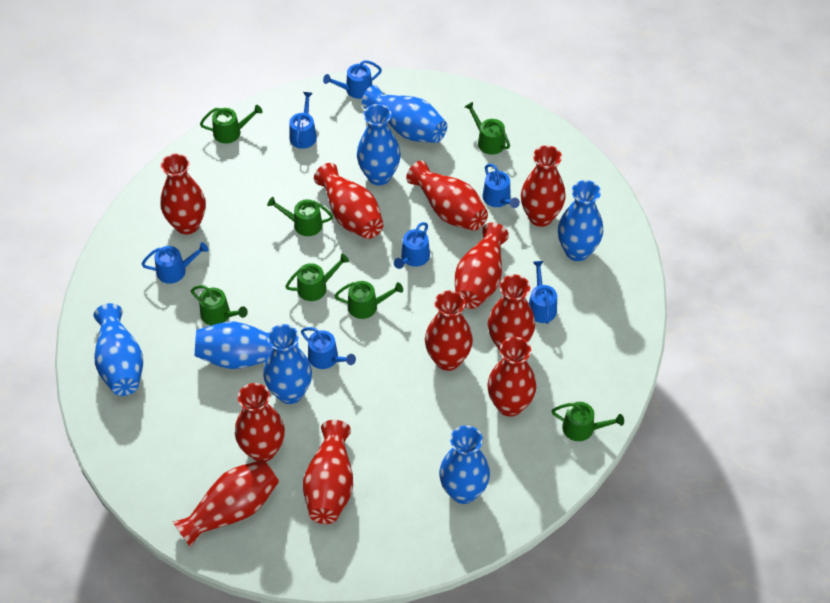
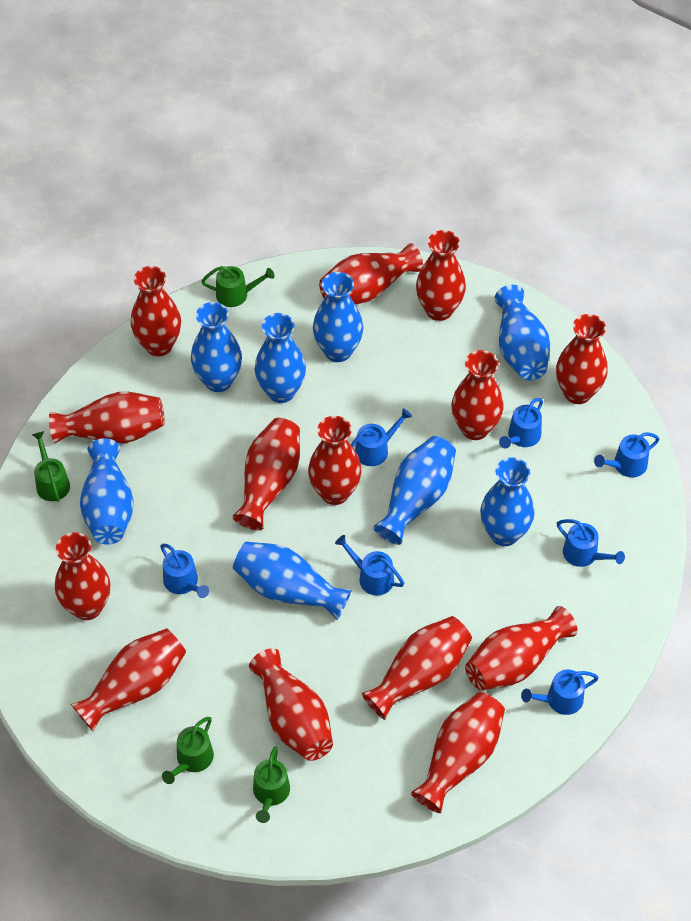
blue vase: [94,303,143,396] [195,321,298,369] [263,324,312,404] [357,104,401,185] [362,85,447,143] [439,425,490,504] [558,180,603,261] = 7 -> [80,438,134,545] [191,302,242,392] [233,541,352,620] [255,313,306,403] [313,272,363,362] [373,436,456,545] [480,457,535,546] [495,285,550,380] = 8
green watering can: [191,285,248,325] [200,105,263,144] [267,197,333,236] [285,254,349,301] [334,281,403,319] [465,102,510,155] [552,402,624,441] = 7 -> [32,431,70,502] [162,717,214,784] [201,266,274,307] [253,747,290,823] = 4
red vase: [160,153,206,235] [173,459,279,548] [235,383,285,462] [303,420,353,524] [314,163,383,239] [406,160,488,231] [425,290,473,371] [455,222,509,309] [487,337,536,417] [488,274,535,351] [521,145,566,227] = 11 -> [49,392,164,443] [55,532,110,620] [71,628,186,731] [131,266,181,356] [232,418,300,530] [249,648,333,761] [308,416,361,505] [319,243,423,304] [362,616,472,720] [411,692,505,813] [416,230,466,321] [452,350,504,440] [465,606,577,690] [556,314,608,404] = 14

